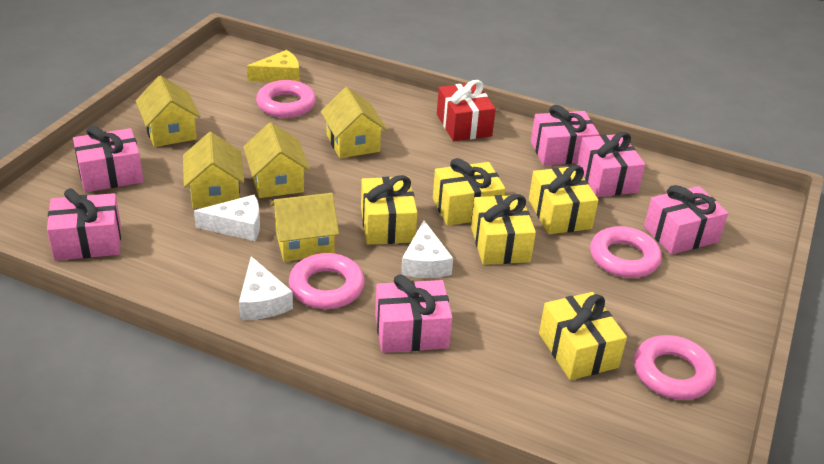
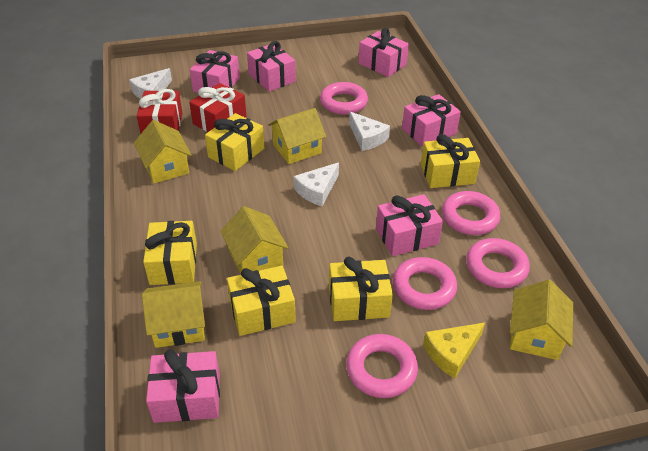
pink ring: [256,80,316,118] [289,253,365,309] [590,226,662,278] [634,335,716,400] = 4 -> [320,82,368,115] [346,334,418,398] [393,257,457,310] [442,191,500,235] [466,238,530,288] = 5
red gift: [437,80,496,141] = 1 -> [137,89,183,134] [189,83,246,132] = 2

